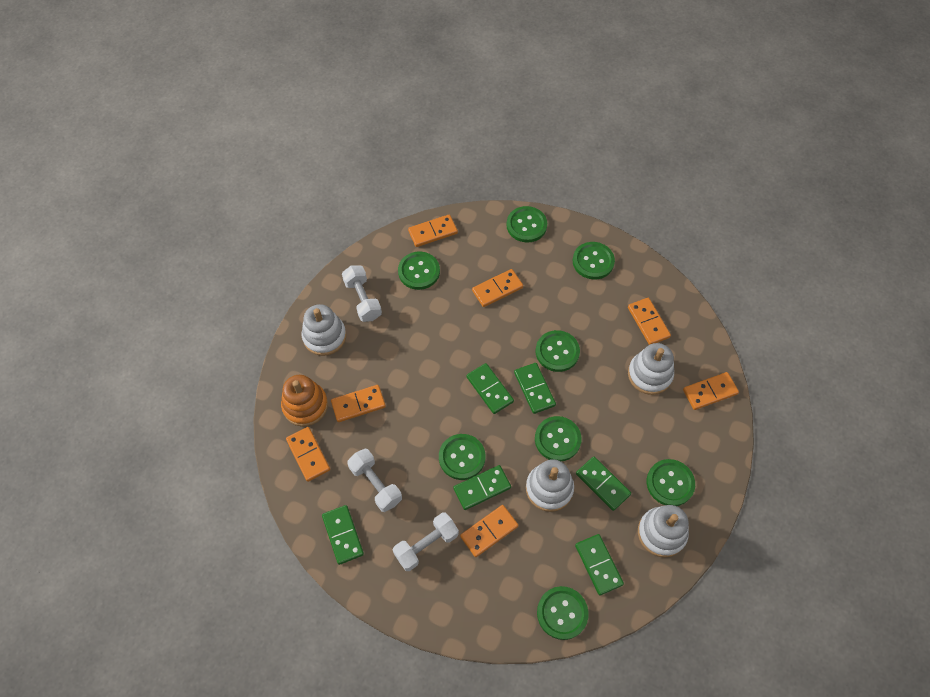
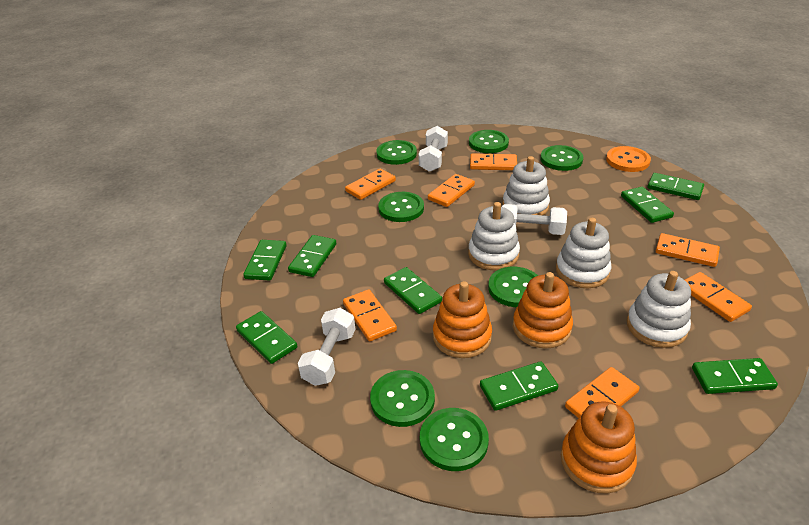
green button: [398,252,440,290] [439,434,485,480] [506,206,547,242] [535,416,582,461] [536,330,580,372] [537,586,588,640] [573,242,615,279] [647,459,695,506] = 8 -> [370,370,435,427] [376,140,417,165] [378,192,424,222] [420,408,489,471] [469,130,509,153] [488,267,538,307] [540,145,583,171] = 7
green domino: [322,505,364,565] [453,465,511,510] [466,363,514,414] [514,363,556,414] [575,534,624,595] [576,457,631,511] = 6 -> [236,311,297,364] [243,240,287,281] [288,235,336,277] [384,267,442,314] [480,361,558,411] [621,187,674,223] [647,173,704,200] [692,358,778,394] = 8
orange button: none = 0 -> [606,146,651,172] = 1
orange stacking toy: [281,375,328,427] = 1 -> [433,281,492,358] [513,272,573,349] [561,402,637,494] = 3

